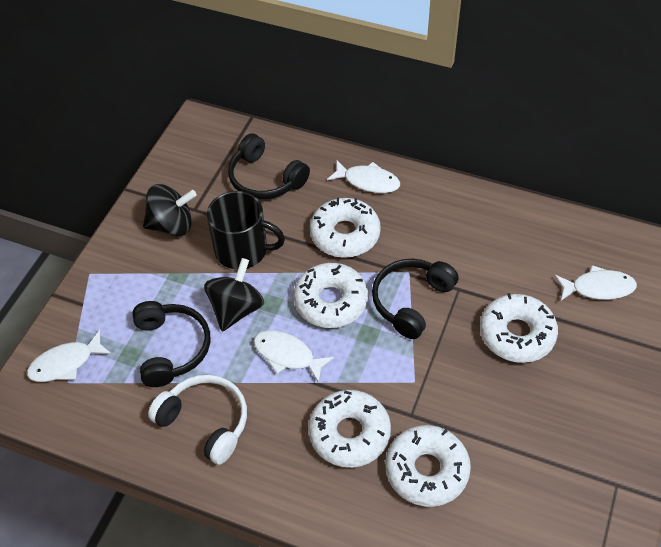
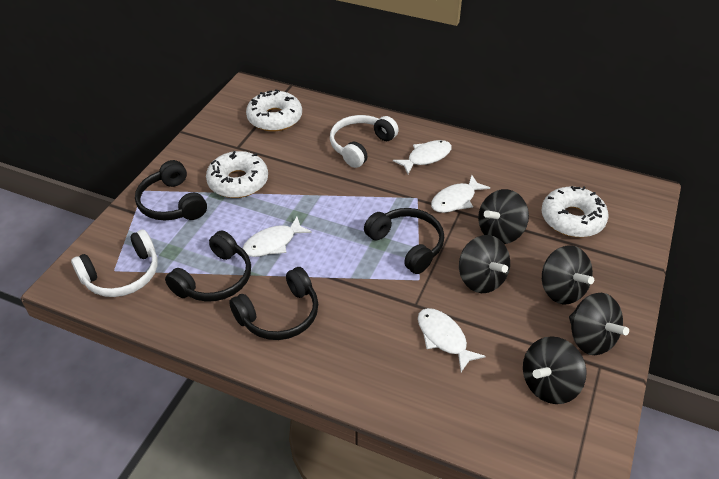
black headphones: [132,301,210,387] [228,133,310,199] [372,259,459,339] = 3 -> [135,160,207,220] [165,230,251,302] [229,267,318,340] [364,208,444,274] = 4
black mug: [207,191,285,269] = 1 -> none = 0
black spinning top: [143,184,197,236] [204,258,264,332] = 2 -> [459,235,510,293] [478,189,529,244] [523,336,587,404] [542,245,594,305] [569,293,629,355] = 5
white donut: [294,263,368,328] [308,390,391,468] [310,198,381,258] [385,425,471,507] [480,293,558,363] = 5 -> [206,151,268,198] [246,89,302,132] [541,186,609,237] = 3
white headphones: [148,375,247,465] = 1 -> [71,230,157,297] [330,115,399,168] = 2

